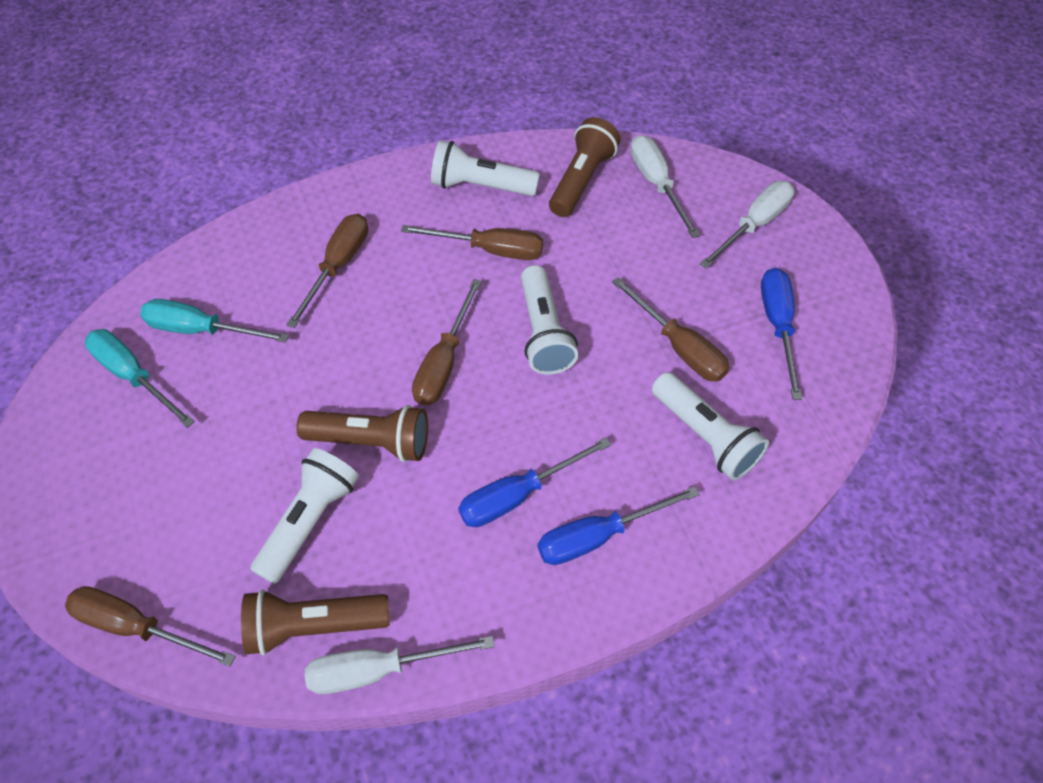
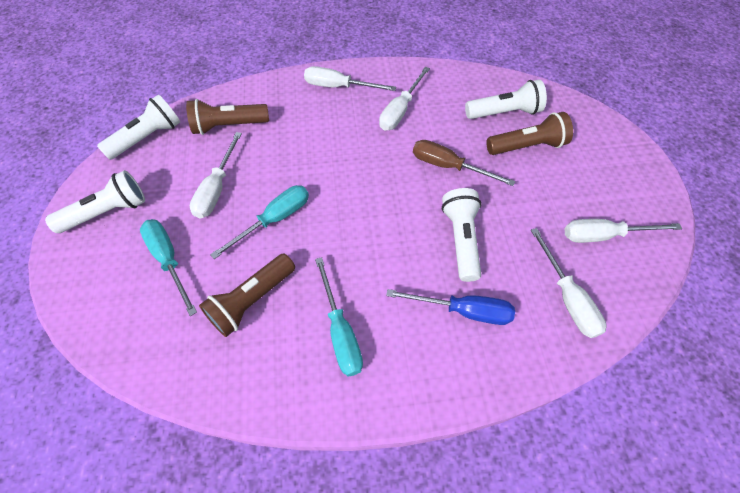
blue screwdriver: [458,437,611,527] [538,486,700,565] [761,268,802,400] = 3 -> [386,289,515,325] = 1
brown screwdriver: [65,586,236,666] [286,214,368,328] [401,225,543,260] [412,279,482,405] [612,277,729,382] = 5 -> [413,140,515,186] = 1
turquoise screwdriver: [85,329,195,428] [140,299,289,343] = 2 -> [140,219,197,316] [210,185,309,259] [315,257,363,377] = 3
white screwdriver: [305,636,495,694] [630,135,700,238] [700,181,794,269] = 3 -> [190,132,242,218] [304,66,396,91] [379,67,430,130] [531,228,606,338] [565,219,682,243] = 5

